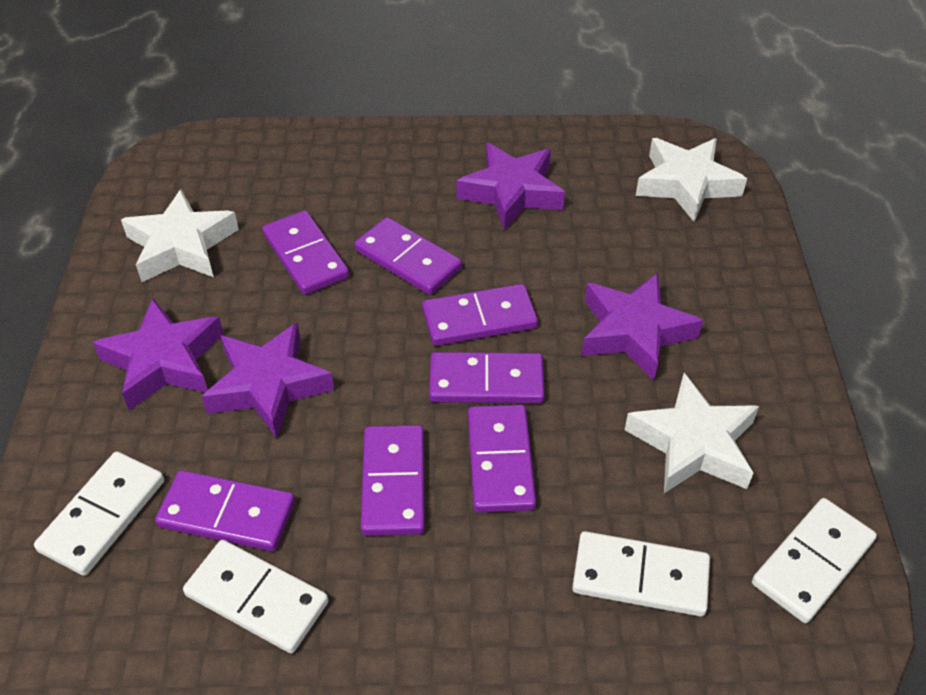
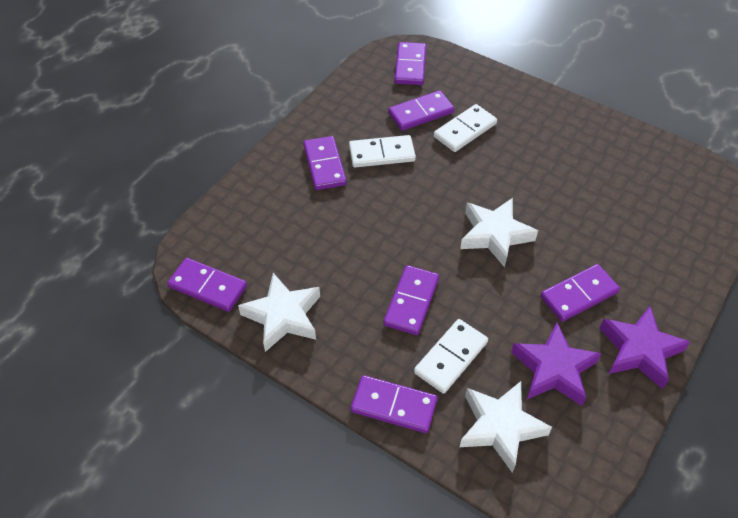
purple star: [93,298,224,410] [201,323,334,438] [457,143,565,231] [581,273,703,380] = 4 -> [511,322,601,406] [600,306,690,389] = 2
white domino: [34,451,164,576] [183,540,329,653] [572,531,710,616] [752,498,877,623] = 4 -> [349,135,416,168] [414,319,488,394] [434,104,497,152] = 3

